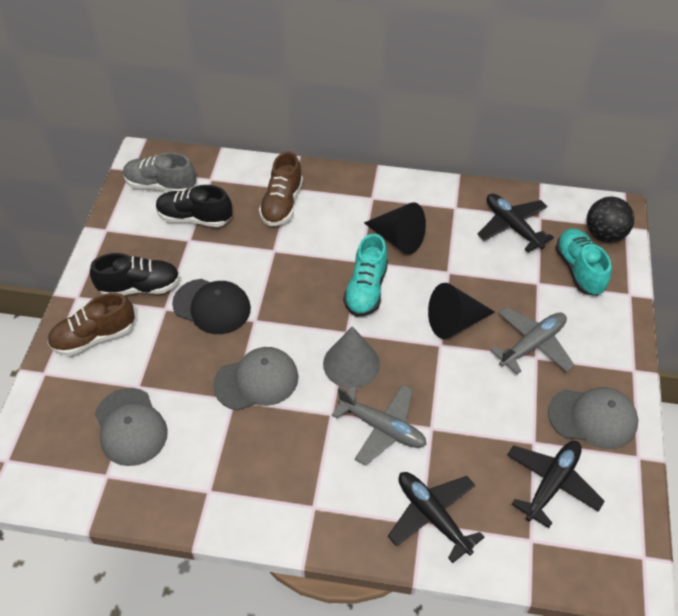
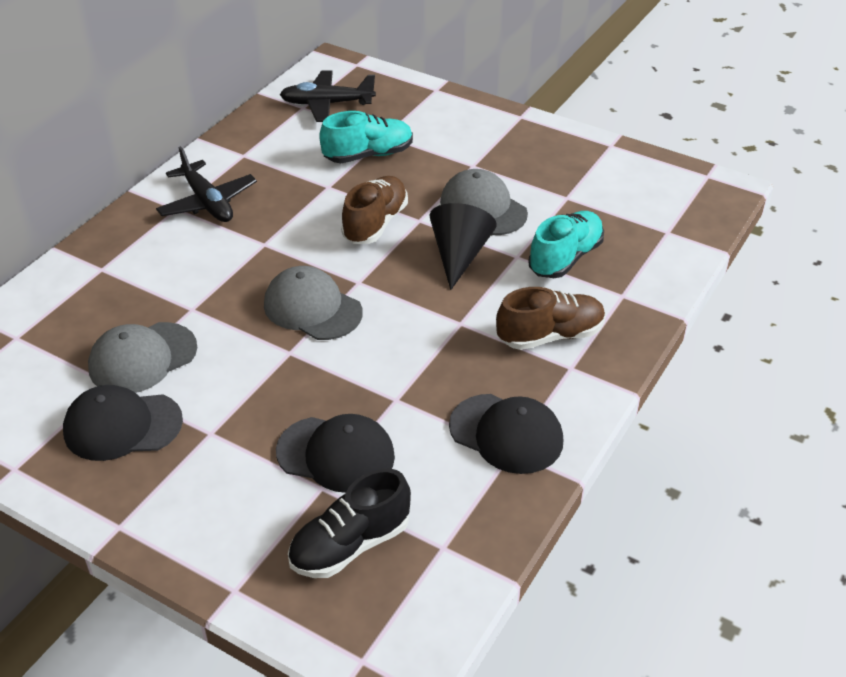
black ball: [587,197,634,243] = 1 -> none = 0
black cap: [172,279,251,334] = 1 -> [63,385,183,461] [276,414,395,493] [449,394,563,474] = 3
black cone: [364,202,426,255] [428,283,495,339] = 2 -> [430,203,497,290] = 1
black plane: [388,472,485,563] [478,194,554,252] [507,441,605,528] = 3 -> [156,146,257,222] [280,70,376,122] = 2
black shoe: [90,253,180,295] [156,185,232,227] = 2 -> [288,468,411,578] = 1
grey cone: [323,326,380,388] = 1 -> none = 0
grey plane: [332,385,427,466] [490,307,574,374] = 2 -> none = 0
grey shoe: [123,152,196,192] = 1 -> none = 0

